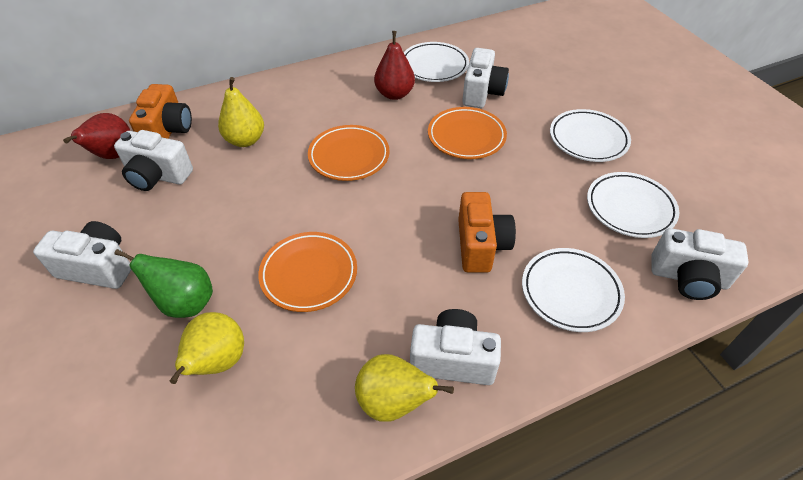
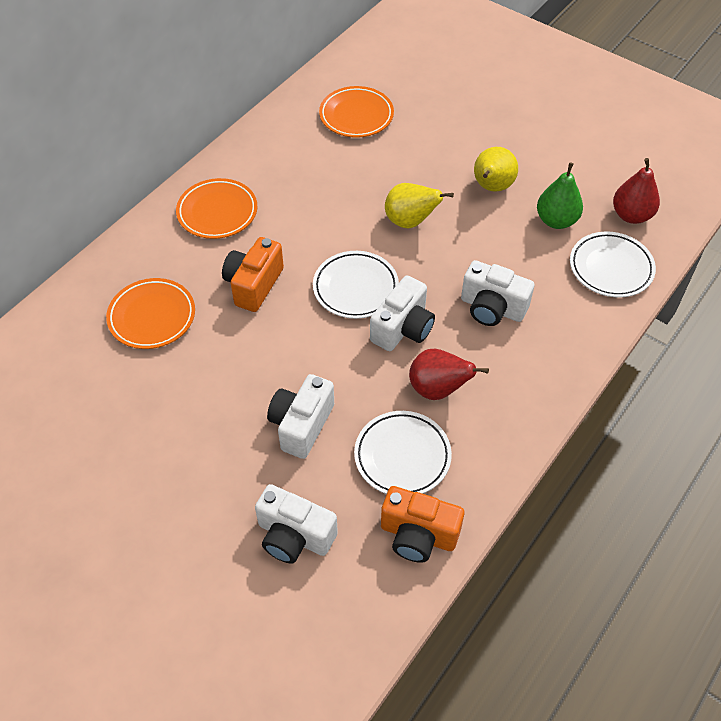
white camera: [33,221,131,289] [114,130,193,191] [410,309,501,385] [462,48,509,108] [651,228,749,300] = 5 -> [255,484,338,564] [267,374,334,459] [370,276,435,351] [461,260,535,326] = 4
white plate: [403,42,469,82] [522,248,625,332] [550,109,631,162] [587,172,679,238] = 4 -> [313,251,399,319] [354,411,452,494] [570,232,656,298] = 3
yellow pear: [170,312,244,384] [218,77,264,147] [355,354,454,422] = 3 -> [385,183,454,228] [474,147,518,192] = 2

